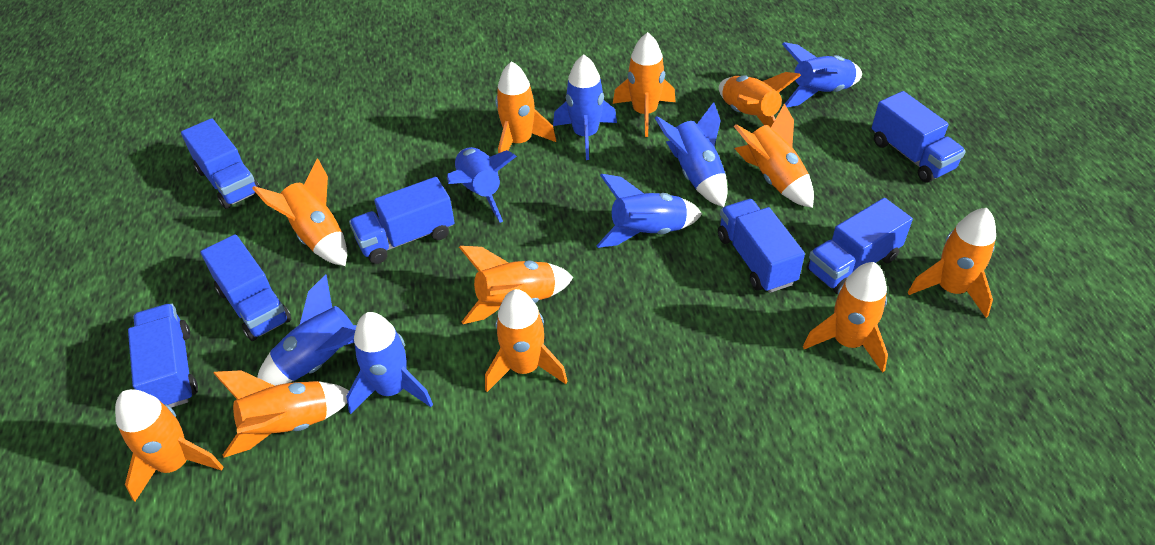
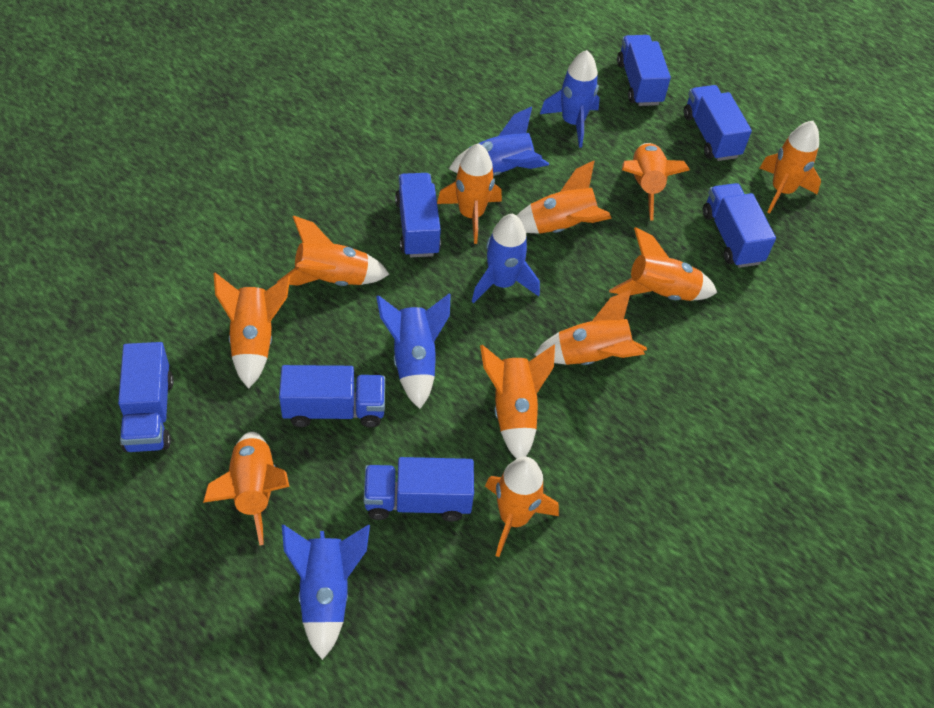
blue rocket: [257,274,357,386] [346,312,433,414] [447,147,517,223] [553,54,617,160] [596,174,702,248] [655,102,727,207] [782,42,862,107] = 7 -> [282,525,370,660] [376,293,451,409] [449,106,549,176] [472,214,540,303] [540,50,600,148] = 5

